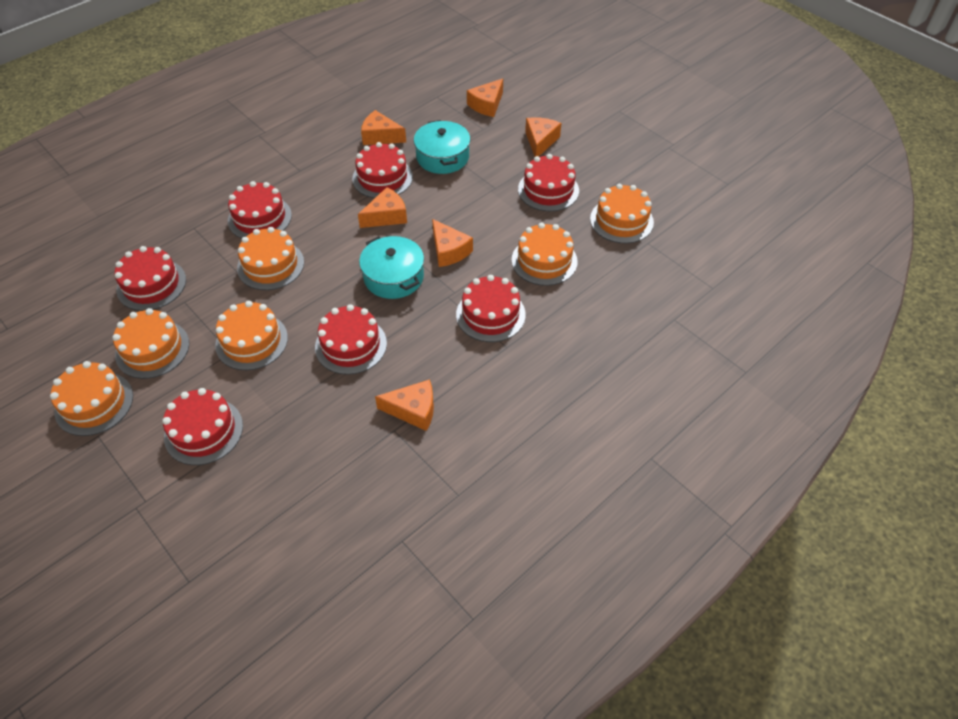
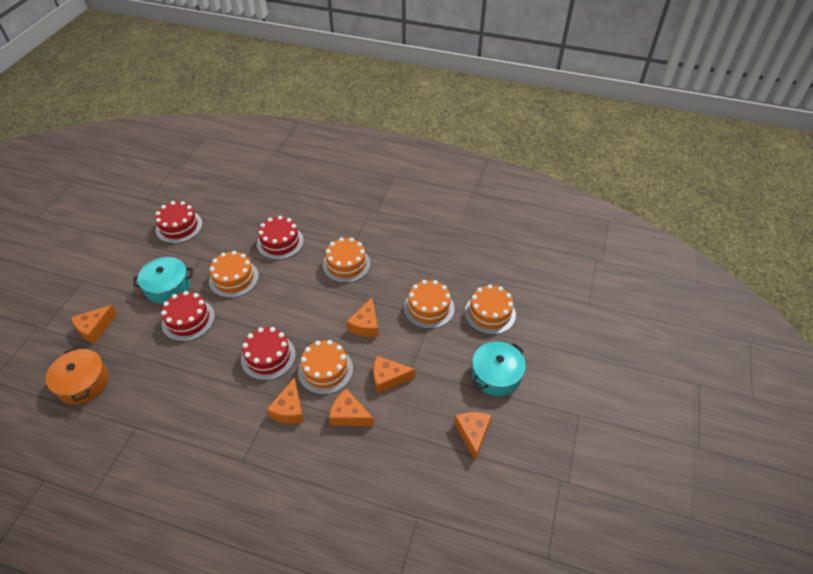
orange cake: [50,361,133,436] [112,308,189,379] [215,301,288,370] [237,227,304,290] [512,223,578,286] [590,184,654,243] = 6 -> [209,251,259,298] [298,340,353,395] [323,238,371,283] [404,280,454,329] [465,284,516,335] = 5
orange pot: none = 0 -> [46,347,109,404] = 1
red cake: [115,246,186,311] [162,388,243,465] [228,181,292,239] [315,304,387,375] [352,142,413,198] [456,275,526,342] [518,154,579,211] = 7 -> [155,201,202,244] [161,291,215,342] [241,327,296,380] [257,216,304,260] = 4

